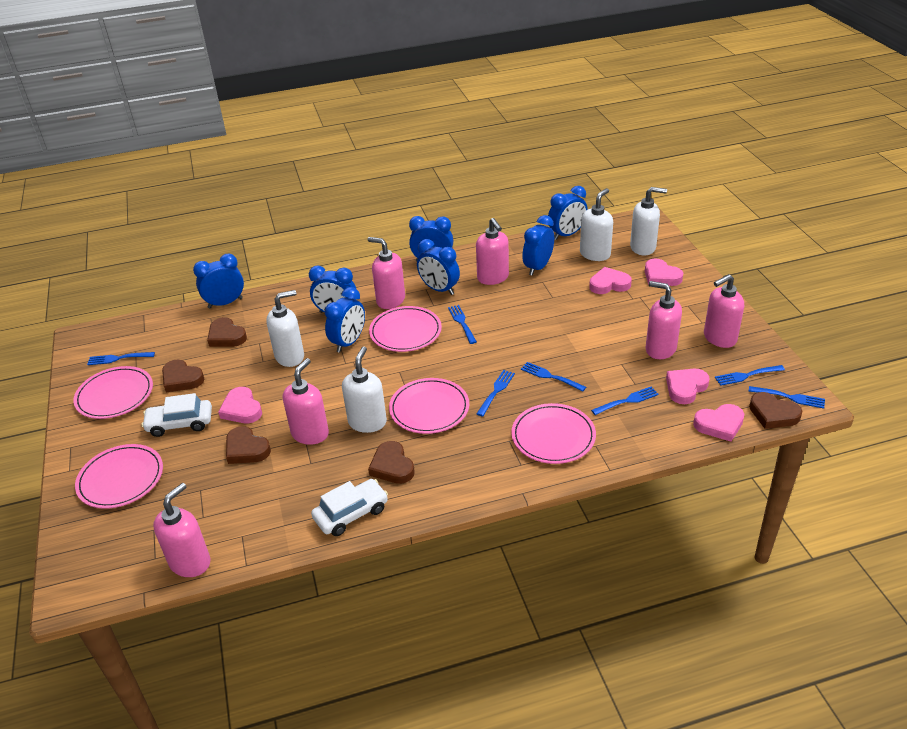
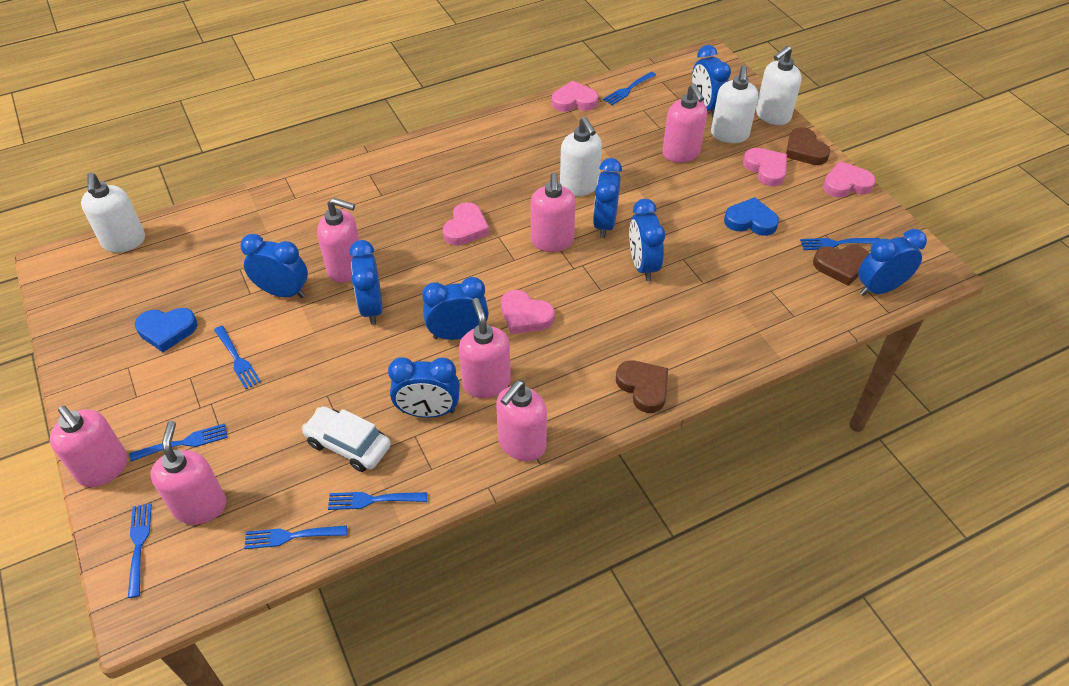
blue clock: [193,254,244,308] [309,266,357,313] [325,287,365,353] [409,216,453,261] [417,239,460,295] [522,215,554,276] [548,186,588,240] = 7 -> [240,234,308,298] [349,240,383,325] [388,357,460,418] [422,277,489,340] [593,158,622,238] [629,199,665,281] [692,45,731,117] [858,229,927,296] = 8
blue heart: none = 0 -> [135,308,197,352] [724,197,779,236] = 2
brown heart: [162,360,204,392] [207,317,247,347] [226,426,271,464] [368,441,415,484] [749,392,802,429] = 5 -> [616,361,668,413] [786,127,830,165] [813,245,869,286] = 3
pink plate: [73,366,153,419] [75,444,163,509] [369,306,442,352] [389,378,469,434] [511,403,596,464] = 5 -> none = 0
pink soap dispenser: [153,483,211,577] [283,358,329,445] [368,237,405,309] [476,218,509,285] [646,281,682,359] [704,274,744,348] = 6 -> [50,406,128,487] [151,421,226,524] [317,198,359,283] [459,298,511,398] [496,380,547,461] [531,173,576,252] [662,84,707,163] = 7
white car: [142,393,212,437] [311,479,388,536] = 2 -> [302,406,391,472] = 1

